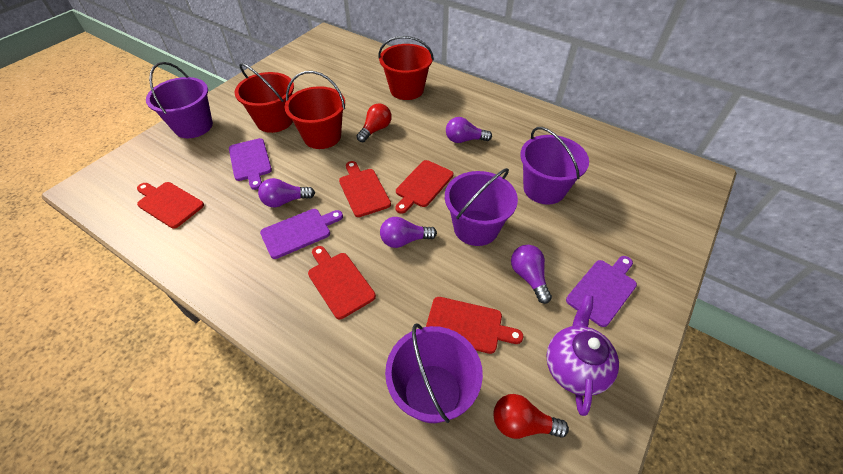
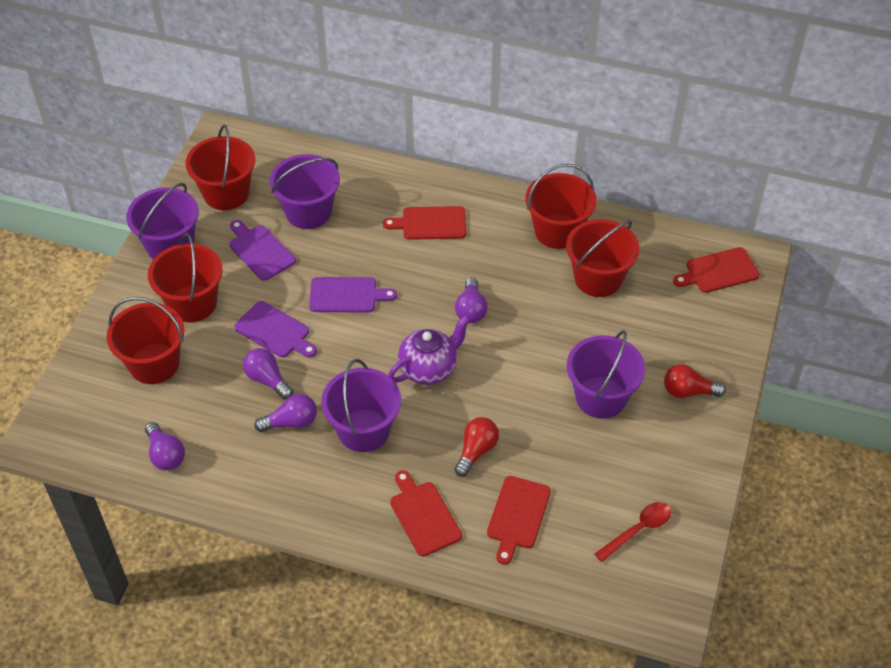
red bucket: [234,63,294,133] [284,71,345,149] [379,36,434,100] = 3 -> [106,297,185,384] [148,233,223,322] [185,125,255,210] [525,164,597,249] [566,219,640,297] = 5
red cutting board: [137,182,204,228] [308,246,376,319] [339,161,391,217] [395,160,453,214] [426,297,523,354] = 5 -> [383,206,466,240] [390,470,462,556] [487,476,551,565] [673,247,760,293] = 4
red spoon: none = 0 -> [595,502,671,562] = 1

